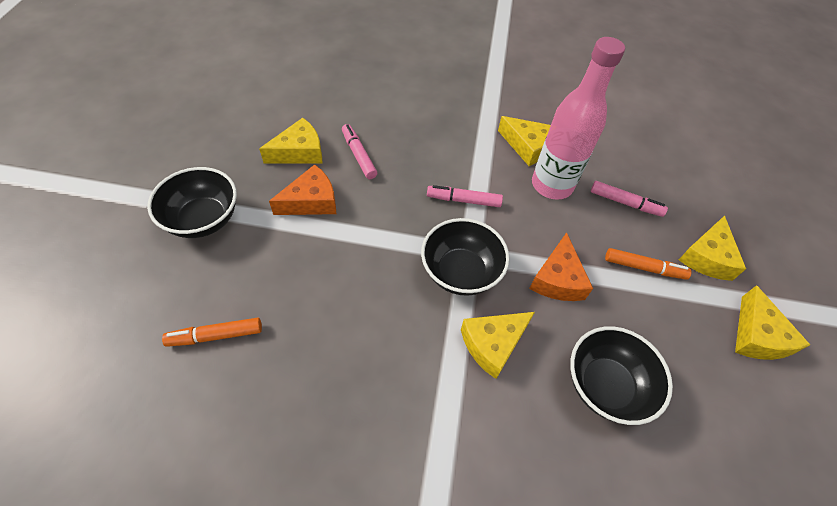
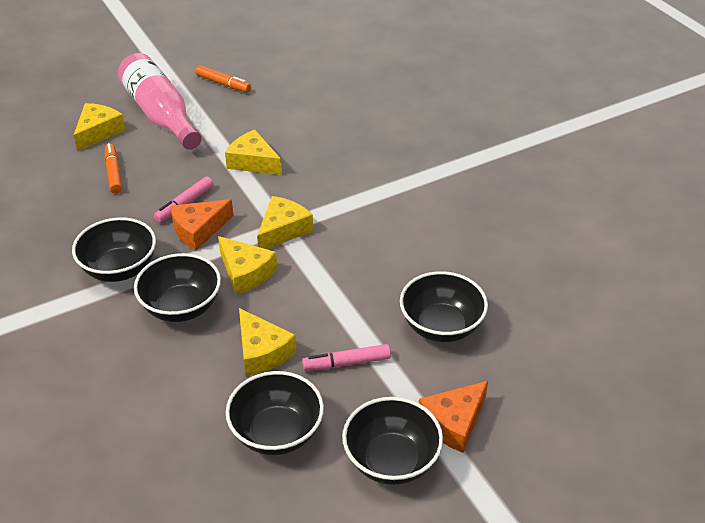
black bowl: [147,167,237,238] [421,218,510,296] [570,326,673,425] = 3 -> [72,217,156,282] [134,253,221,322] [226,371,324,455] [342,397,443,485] [400,271,488,342] = 5
pink marker: [342,124,377,179] [427,185,503,207] [591,181,668,217] = 3 -> [154,177,214,223] [302,344,391,371] = 2

